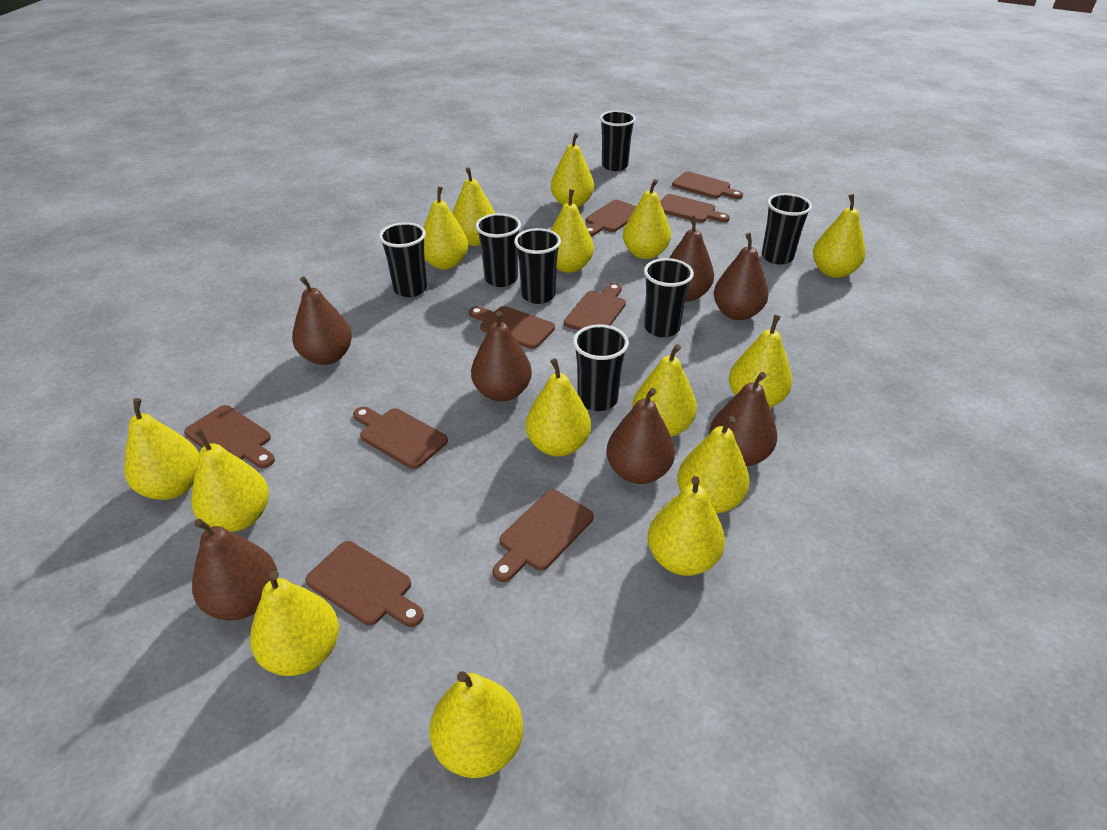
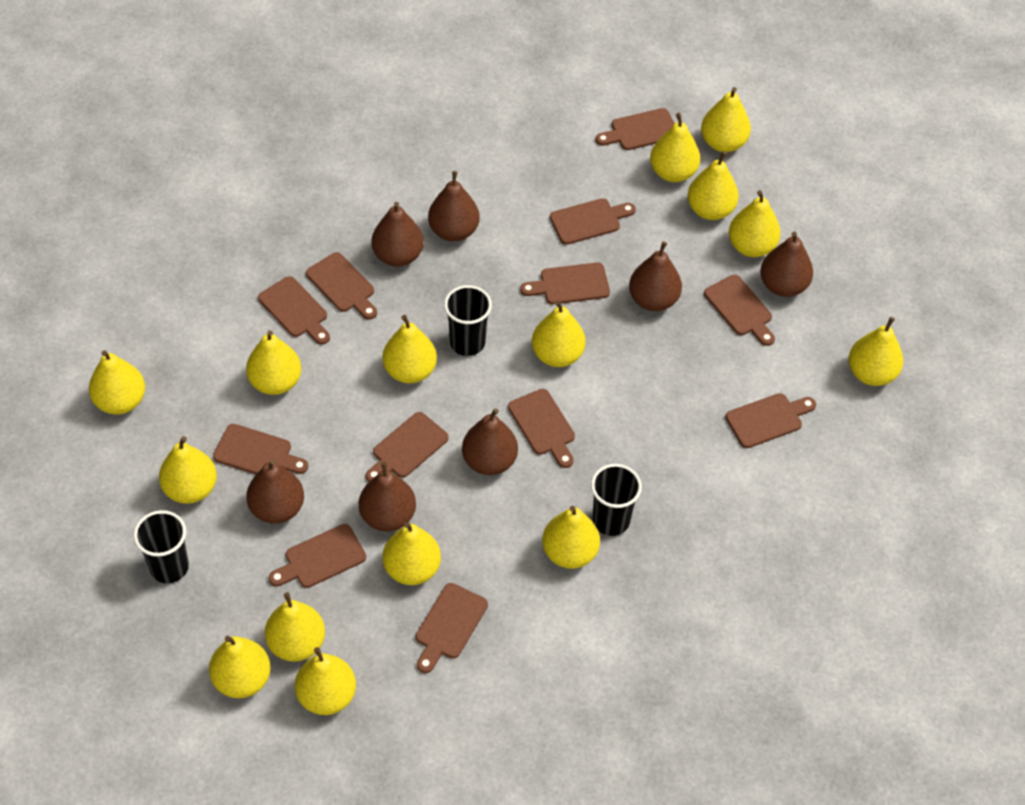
black cup: [379,222,427,297] [476,213,521,287] [514,228,561,304] [573,324,629,411] [600,110,636,171] [644,258,694,337] [762,193,812,264] = 7 -> [134,510,189,583] [444,285,492,356] [591,464,642,536] = 3
brown cutting board: [184,405,275,468] [305,541,424,627] [353,407,448,469] [469,306,555,349] [493,490,594,582] [564,283,626,331] [586,200,636,236] [660,194,730,223] [672,172,743,199] = 9 -> [213,424,308,474] [258,276,330,345] [269,524,366,588] [306,252,377,320] [366,412,449,482] [416,583,488,673] [508,389,575,468] [520,262,610,304] [550,198,636,245] [595,108,675,150] [704,275,775,346] [726,393,816,448] = 12

